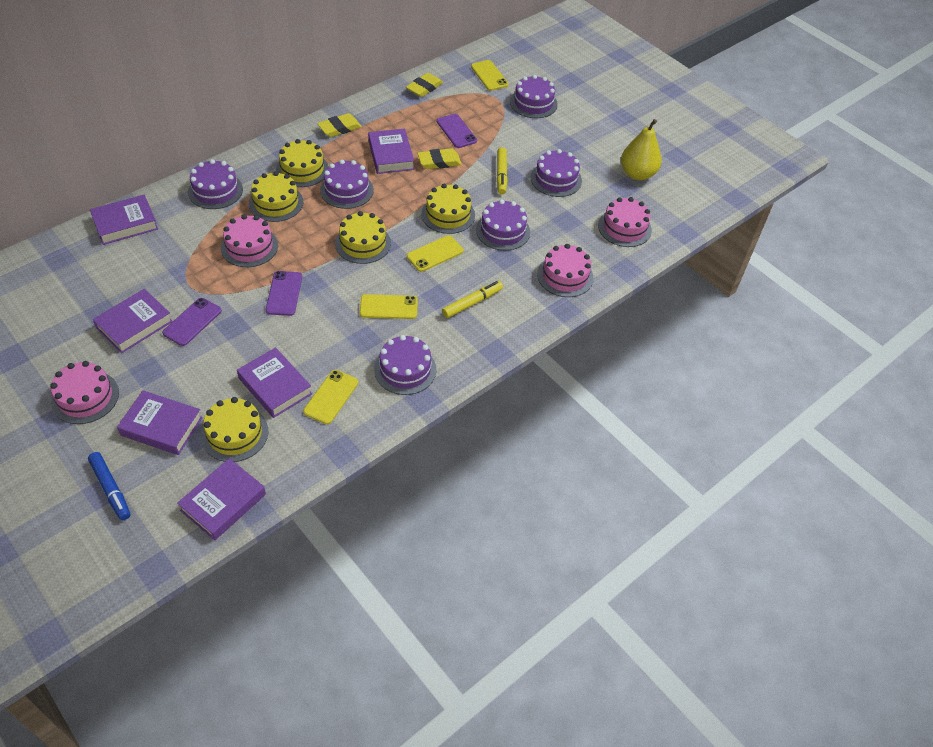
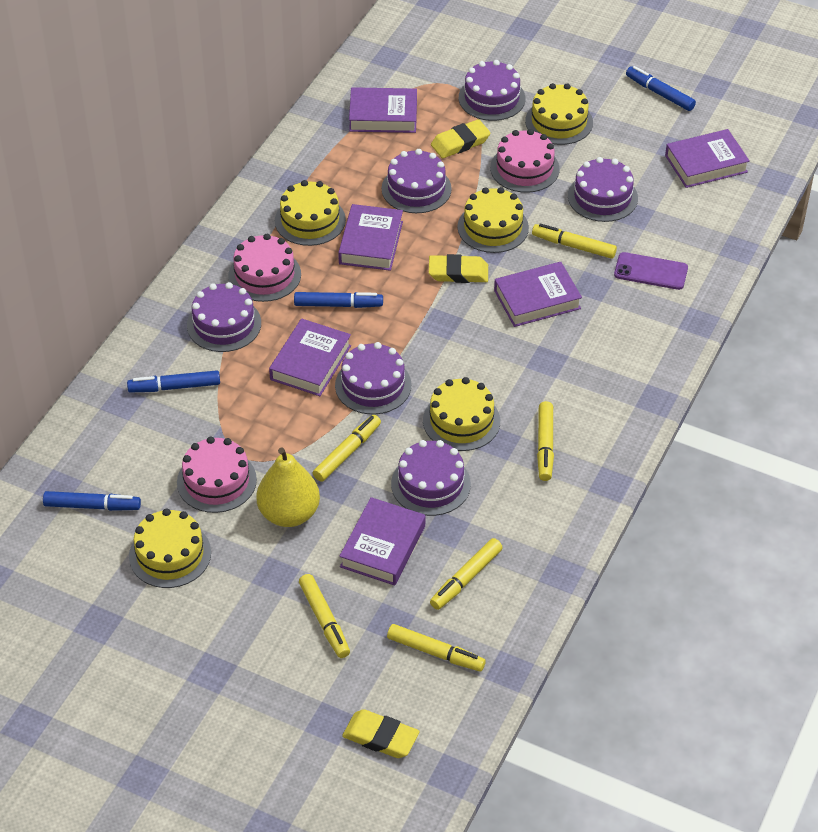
blue marker: [88,452,131,520] = 1 -> [43,491,141,511] [127,370,220,392] [294,292,383,308] [626,66,696,111] = 4
pink cake: [50,361,119,424] [221,214,278,267] [537,244,594,297] [598,197,652,247] = 4 -> [177,437,257,513] [228,234,301,302] [490,129,560,193] = 3
purple phone: [162,298,222,346] [266,271,302,316] [437,114,477,148] = 3 -> [614,252,688,290] = 1
yellow marker: [442,281,503,318] [496,147,508,195] = 2 -> [299,574,350,658] [313,415,381,482] [387,624,486,672] [430,538,502,610] [532,224,617,259] [537,401,554,481] = 6
yellow phone: [303,370,358,425] [360,294,418,319] [407,235,464,272] [471,60,508,91] = 4 -> none = 0

